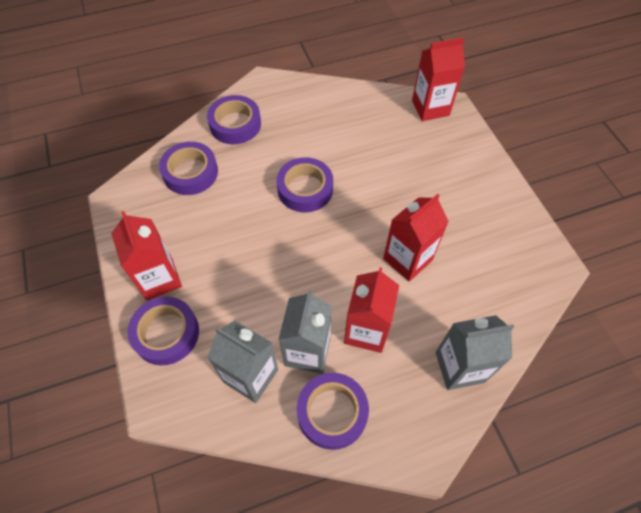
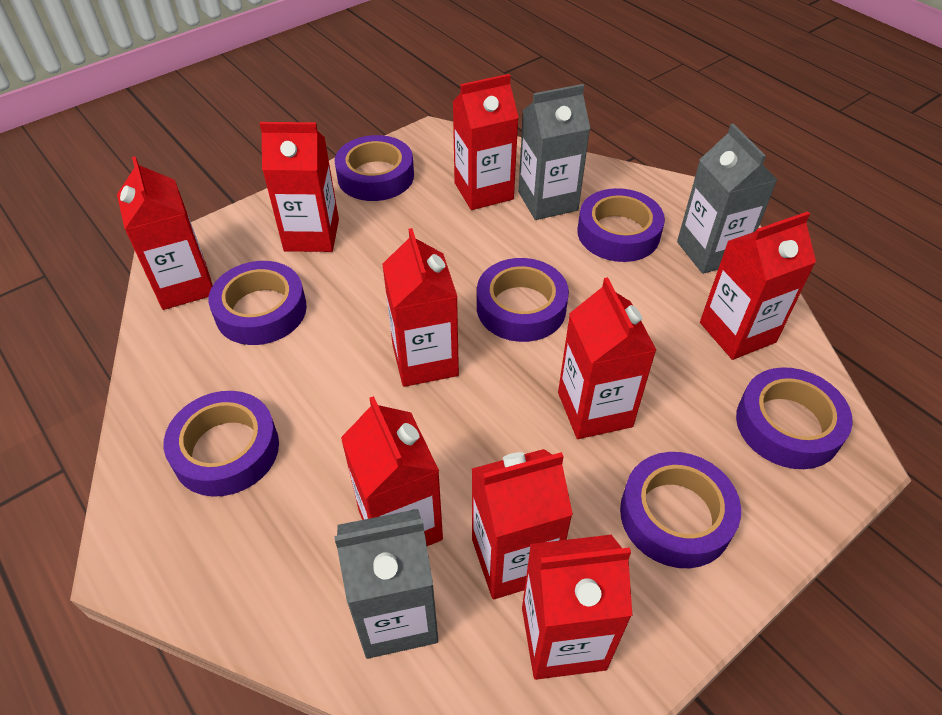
purple tape: [128,297,199,366] [159,142,218,195] [207,95,261,144] [276,157,333,212] [297,373,369,450] = 5 -> [164,391,279,497] [208,261,307,345] [334,135,414,201] [477,258,569,342] [577,188,665,262] [620,452,741,568] [736,367,853,469] = 7
red carton: [111,211,182,300] [344,267,399,353] [383,194,449,281] [412,37,465,121] = 4 -> [117,156,213,310] [260,122,339,252] [341,396,443,546] [382,228,459,387] [452,74,519,210] [472,449,573,599] [522,535,633,680] [558,277,656,439] [700,211,816,360] = 9

